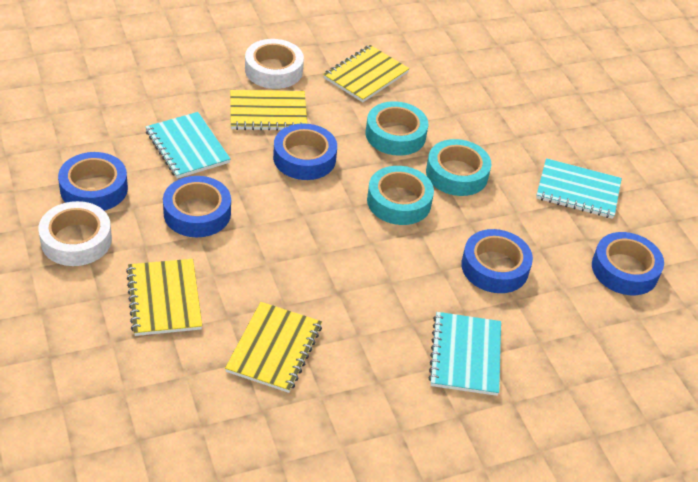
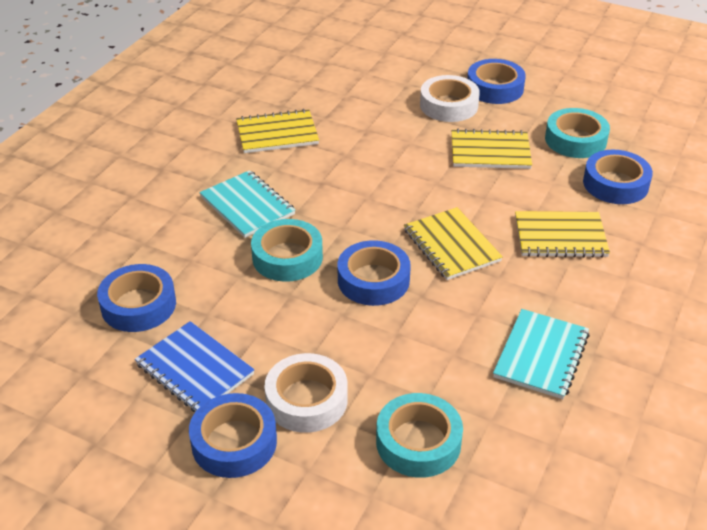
blue notebook: none = 0 -> [135,321,255,412] = 1
turquoise notebook: [145,112,230,179] [428,312,501,396] [536,158,622,219] = 3 -> [199,170,295,238] [493,309,590,399] = 2

